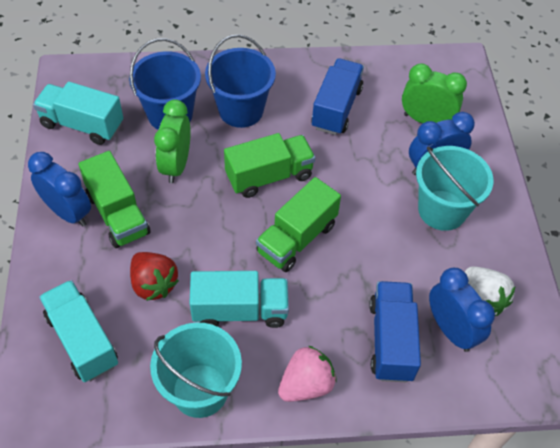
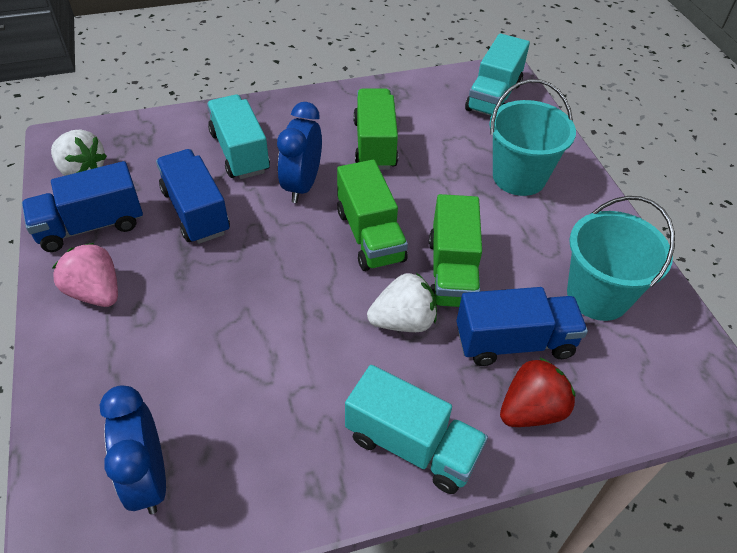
blue bucket: [129,38,201,130] [205,34,276,128] = 2 -> none = 0
blue clock: [28,152,91,227] [409,112,475,175] [429,268,495,352] = 3 -> [100,385,166,514] [277,102,322,203] = 2
blue truck: [311,58,364,135] [369,281,421,382] = 2 -> [22,161,143,252] [156,149,230,244] [456,287,588,366] = 3
green clock: [154,99,191,183] [402,63,467,124] = 2 -> none = 0
white strawberry: [465,267,516,316] = 1 -> [51,129,107,176] [367,273,437,332] = 2

